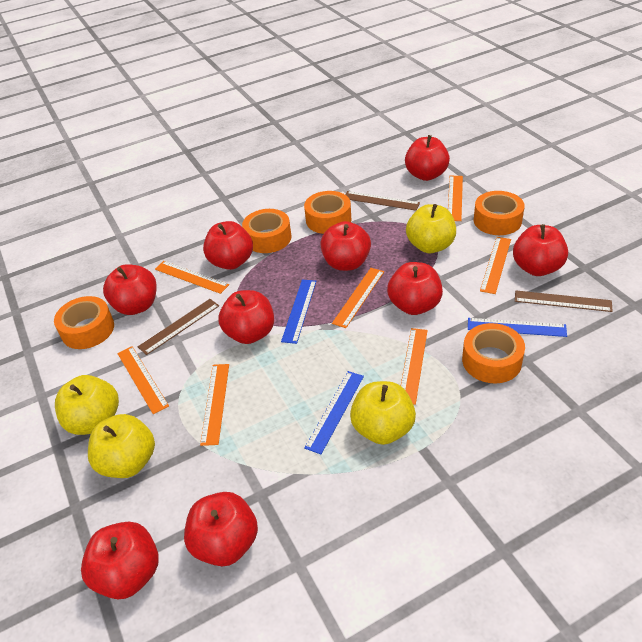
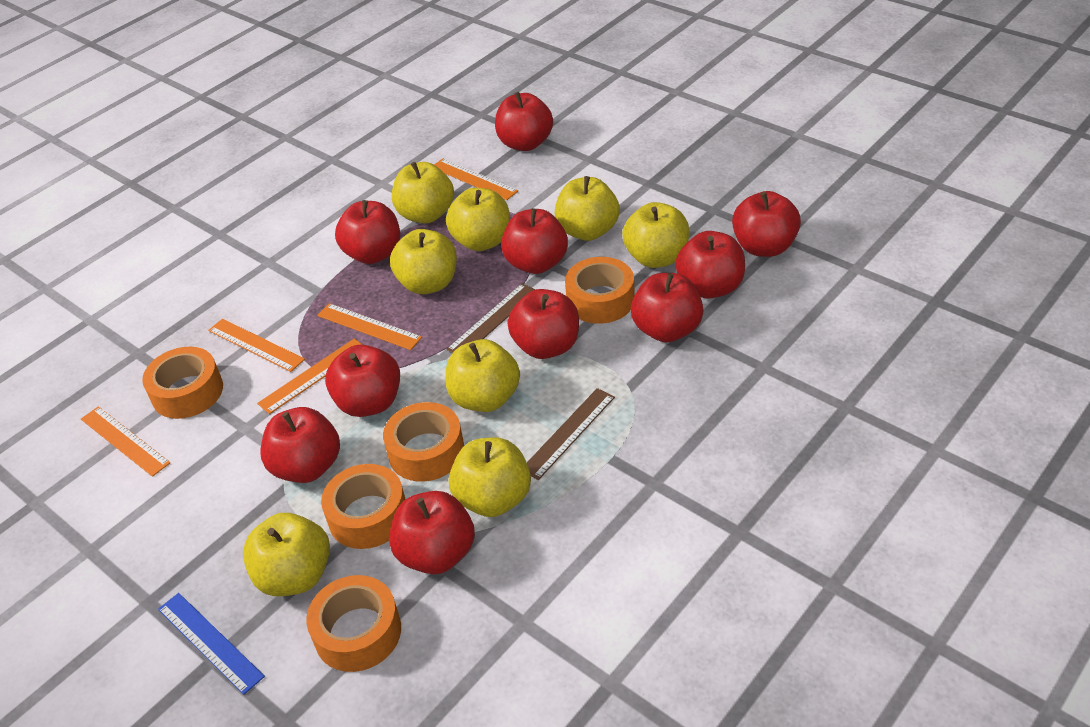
blue ruler: [281,279,316,344] [304,371,364,454] [468,318,567,337] = 3 -> [158,593,265,695] = 1
brown ruler: [138,299,219,355] [345,191,420,211] [515,291,613,312] = 3 -> [446,283,535,353] [527,388,615,480] = 2
orange ruler: [117,346,169,414] [155,261,229,294] [200,364,229,446] [332,268,384,328] [401,328,428,405] [448,176,463,221] [480,237,511,294] = 7 -> [81,406,170,477] [208,319,305,372] [257,339,362,414] [317,303,422,350] [434,158,518,200] = 5
red apple: [81,522,159,599] [103,264,157,315] [184,492,258,566] [203,221,253,270] [218,290,274,344] [320,221,371,271] [387,262,443,315] [405,135,450,181] [513,224,568,276] = 9 -> [261,407,340,483] [325,345,400,417] [335,200,400,264] [389,491,475,574] [495,92,553,151] [501,208,568,274] [508,289,579,359] [631,273,704,342] [675,231,745,299] [732,191,801,257] = 10
yellow apple: [55,375,119,435] [88,414,155,478] [350,381,416,445] [406,204,456,253] = 4 -> [243,513,330,596] [390,229,457,294] [392,162,454,223] [446,188,510,251] [446,339,520,412] [449,437,531,517] [555,176,619,241] [622,202,689,268] = 8

